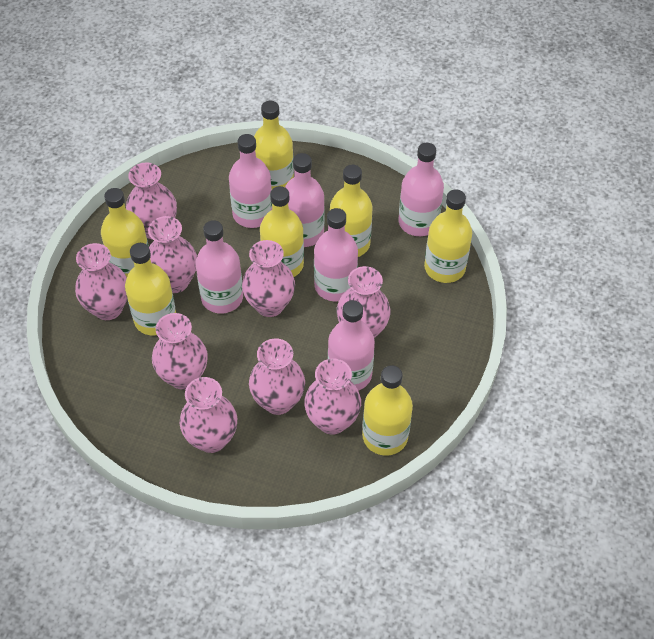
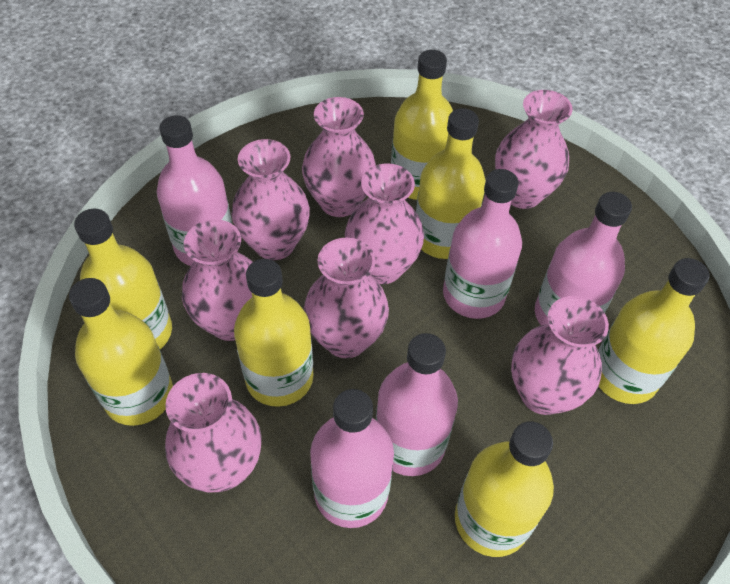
pink bottle: [195,220,243,314] [229,134,272,228] [285,153,325,247] [314,208,358,301] [328,300,375,391] [399,143,444,236] = 6 -> [157,115,232,266] [310,389,394,528] [376,333,458,476] [443,169,522,319] [535,192,632,325] = 5
pink vase: [75,243,127,320] [126,162,177,240] [148,216,197,293] [152,313,208,390] [179,377,237,453] [242,240,295,317] [249,338,305,415] [304,359,361,435] [337,266,390,338] = 9 -> [165,373,262,492] [182,219,253,341] [231,139,310,260] [302,97,376,217] [304,238,389,358] [345,163,424,284] [495,90,573,209] [511,296,609,415] = 8

